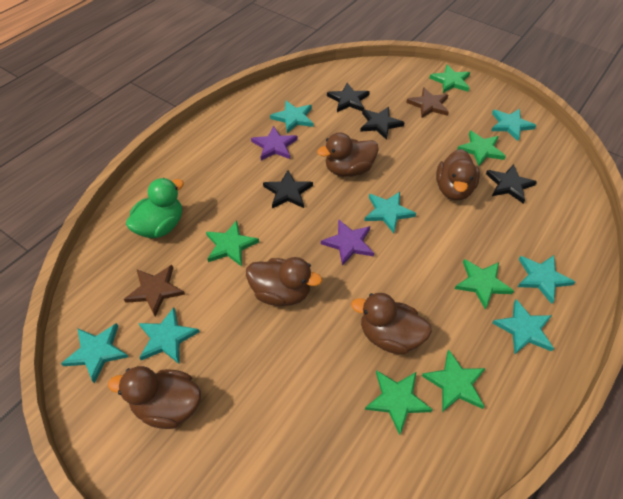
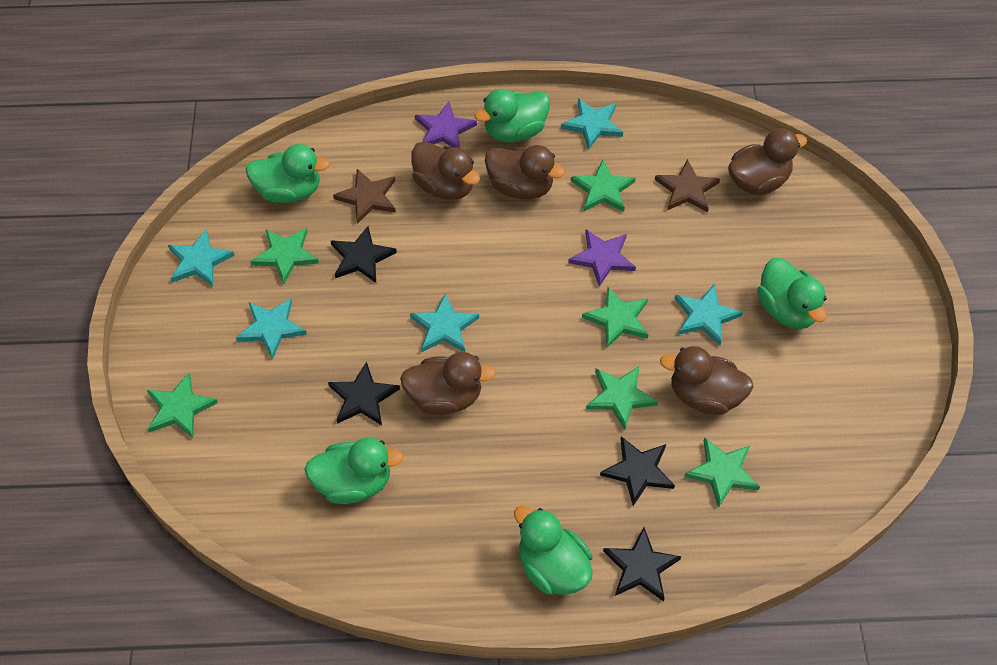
green duck: [126,178,184,238] = 1 -> [245,144,330,203] [304,438,404,504] [474,89,550,142] [514,506,593,595] [757,258,827,329] = 5
turquoise star: [61,323,128,383] [138,307,200,364] [270,101,313,133] [364,192,416,233] [491,109,537,141] [493,299,554,354] [518,255,575,304] = 7 -> [168,229,235,286] [236,298,307,359] [410,293,479,352] [561,99,623,150] [675,284,743,345] = 5

